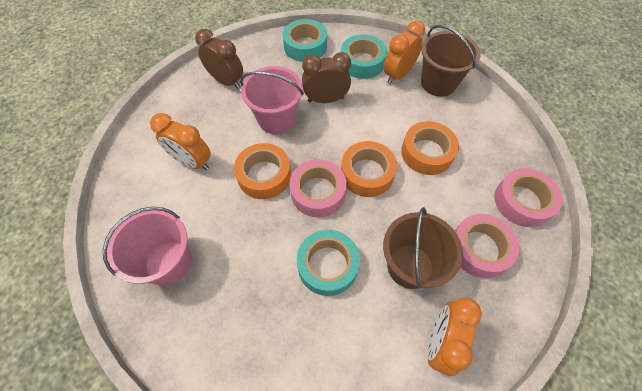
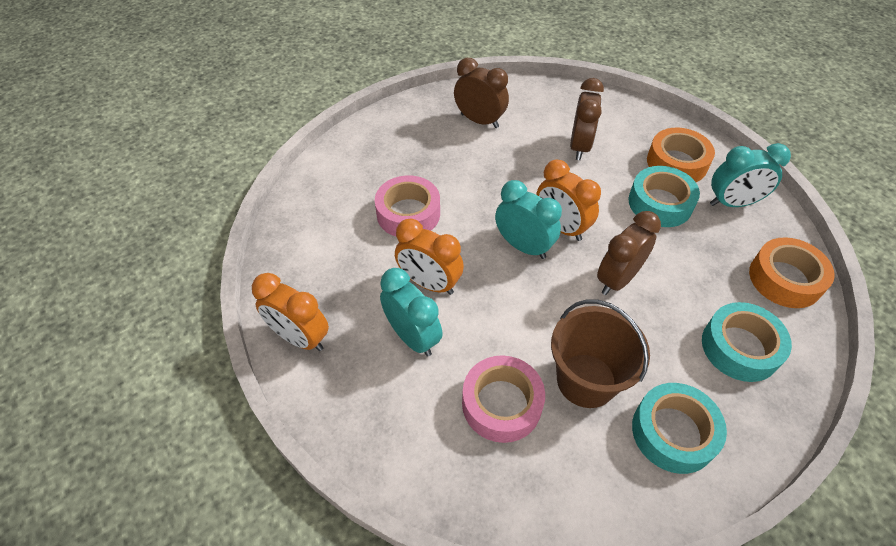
brown bucket: [383,207,463,289] [421,25,481,97] = 2 -> [551,299,650,408] = 1
brown clock: [195,29,243,89] [302,52,351,103] = 2 -> [454,58,509,128] [570,78,604,160] [597,211,661,295] = 3
orange tape: [234,143,291,199] [341,141,397,197] [401,121,459,175] = 3 -> [647,128,715,182] [749,237,835,308] = 2
pink bucket: [103,207,192,286] [240,66,304,134] = 2 -> none = 0
pink tape: [290,159,347,217] [455,214,519,278] [494,168,562,227] = 3 -> [375,175,440,236] [462,355,545,443] = 2
turquoise clock: none = 0 -> [380,268,443,357] [495,180,562,259] [710,143,791,207] = 3

